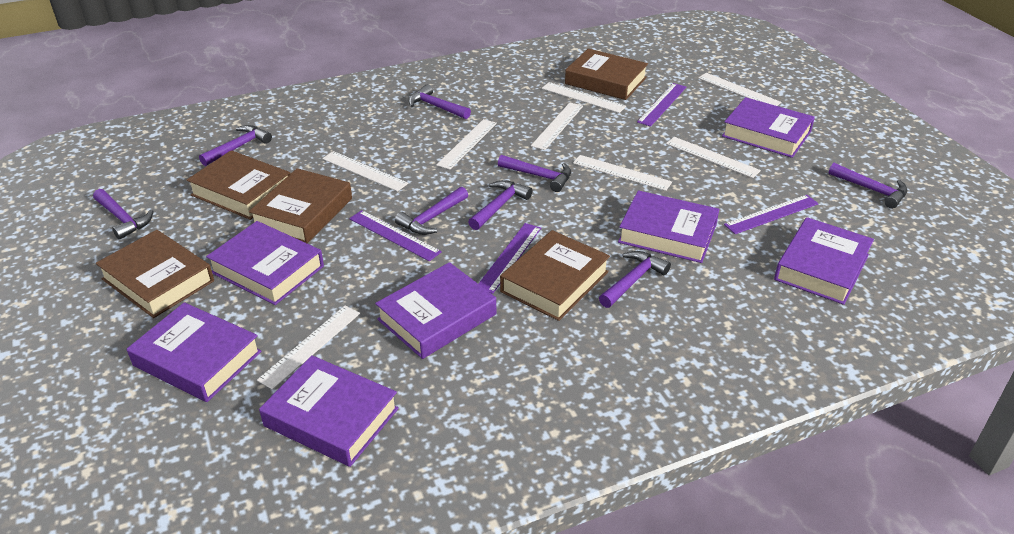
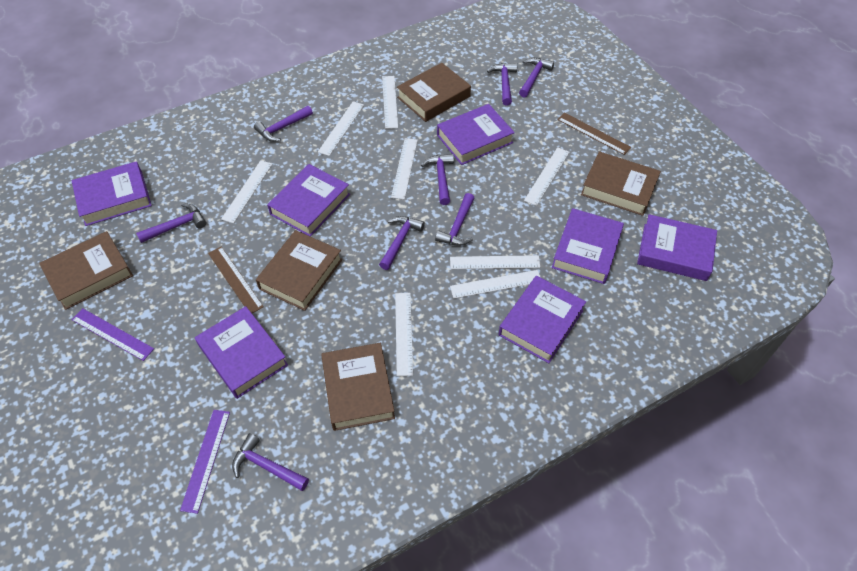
brown ruler: none = 0 -> [208,247,264,313] [557,112,631,155] = 2
purple ruler: [349,210,442,261] [478,223,541,294] [637,83,686,126] [724,195,819,234] = 4 -> [71,308,154,361] [180,410,230,514] = 2

